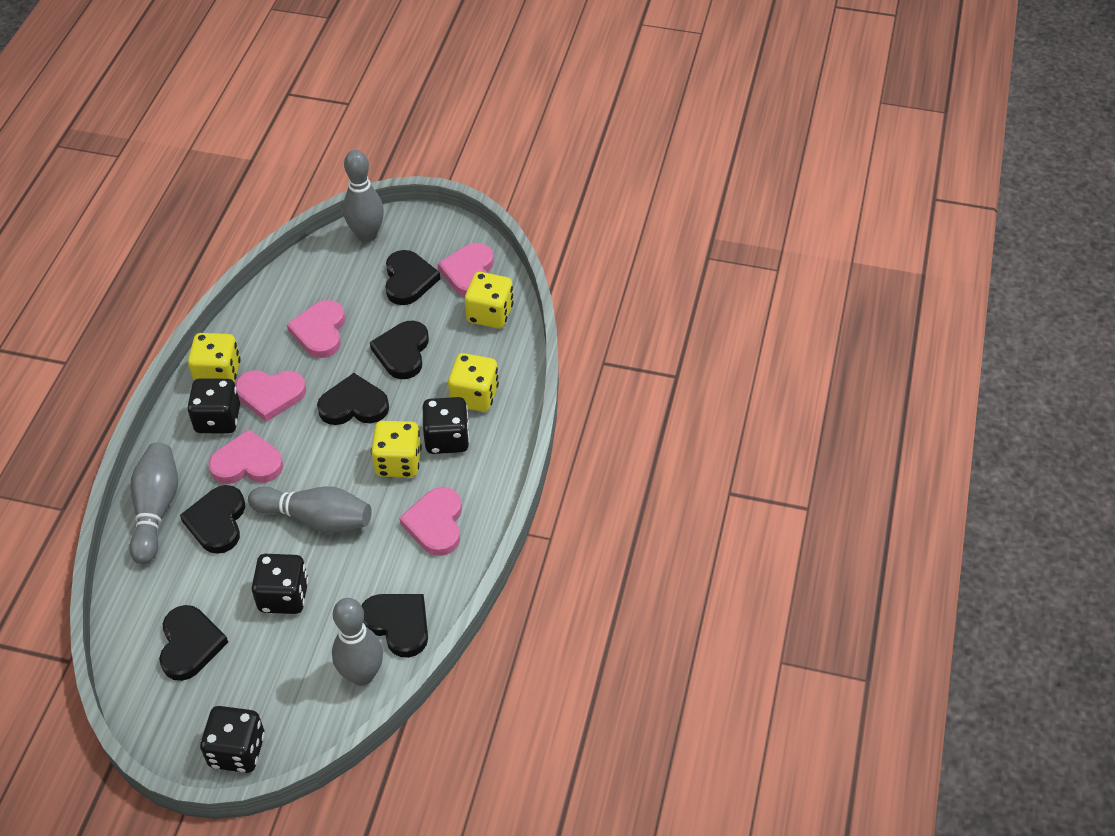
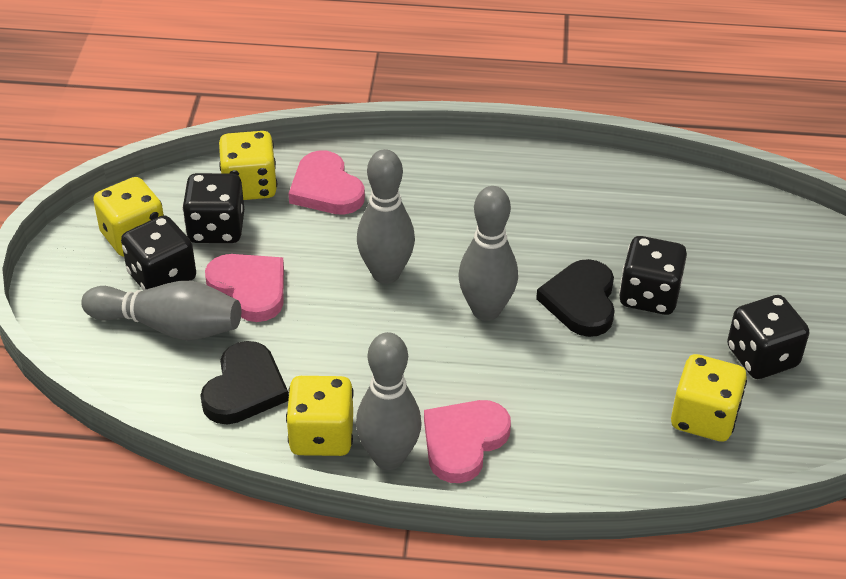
black heart: [159,605,228,681] [180,485,245,554] [317,373,389,425] [361,594,428,658] [370,321,429,379] [385,250,440,305] = 6 -> [200,341,289,424] [536,259,615,337] = 2
pink heart: [208,429,283,484] [235,370,306,422] [287,300,345,358] [399,487,462,556] [438,243,494,297] = 5 -> [205,254,284,322] [288,150,365,215] [424,400,511,483] = 3

